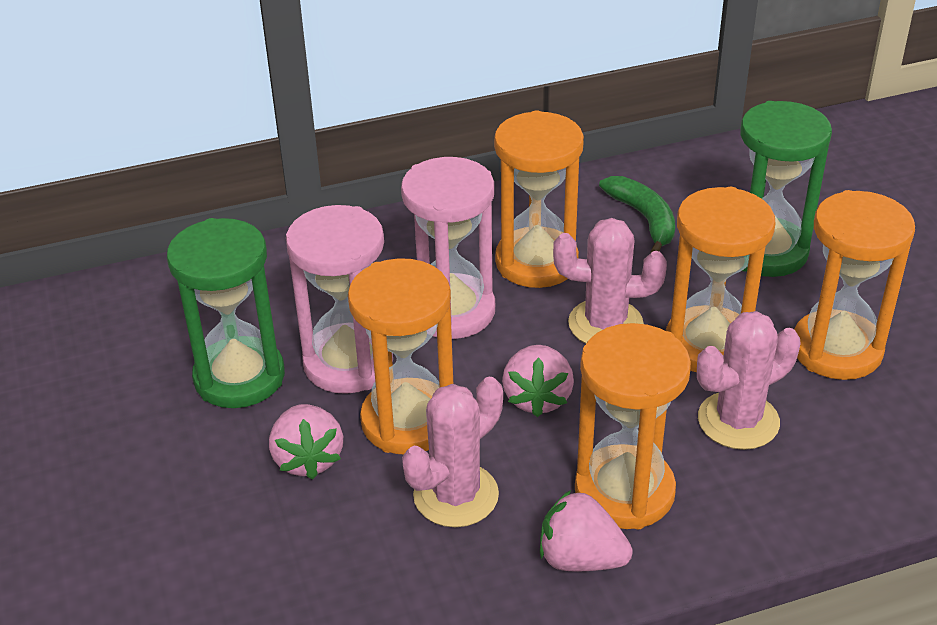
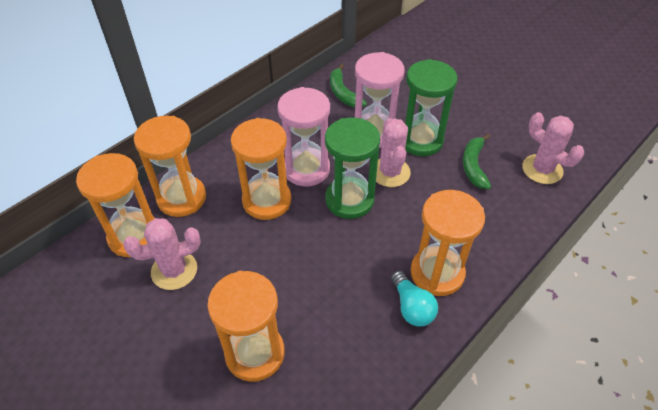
green banana: [599,176,675,253] = 1 -> [330,64,367,107] [463,134,491,189] = 2
pink strawberry: [269,404,343,480] [502,345,574,417] [540,490,633,571] = 3 -> none = 0
turquoise light bulb: none = 0 -> [391,271,438,327] = 1

